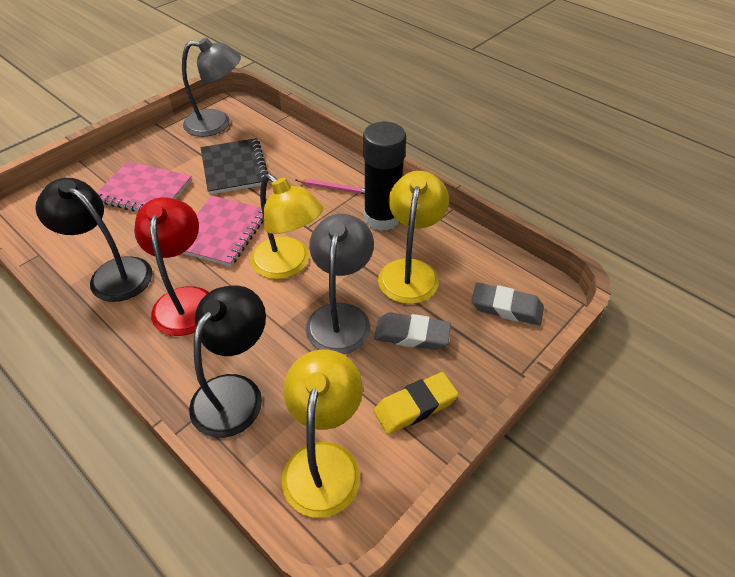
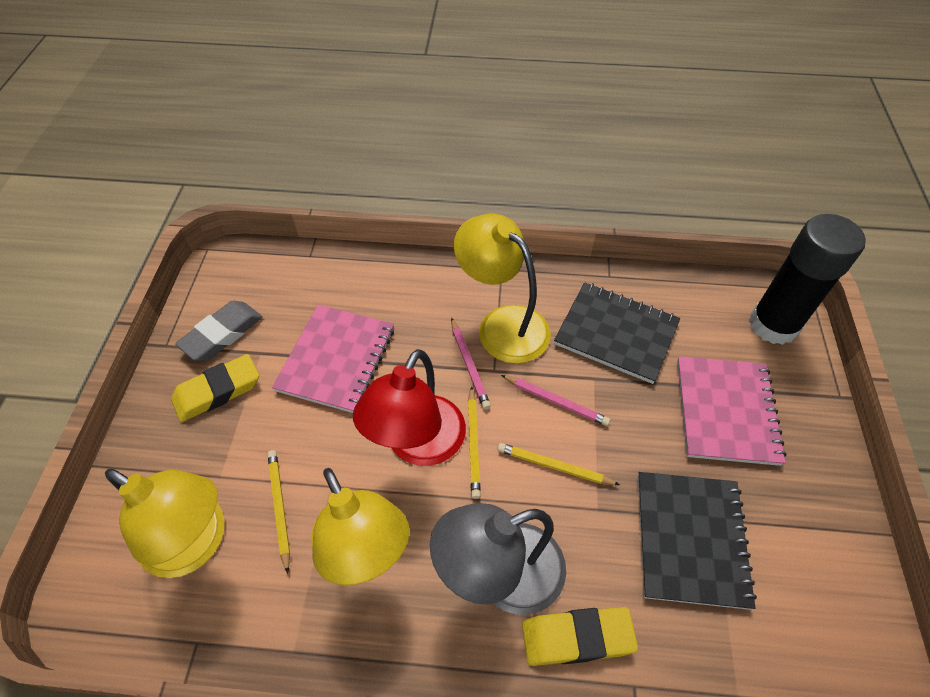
black lamp: [35,178,152,302] [189,285,266,438] = 2 -> none = 0
black notebook: [201,138,269,195] = 1 -> [554,282,680,384] [638,472,757,610] = 2
grey eraser: [374,312,451,350] [472,283,544,325] = 2 -> [175,301,262,361] = 1
grey lamp: [182,38,241,137] [306,214,374,354] = 2 -> [430,503,566,615] = 1
pink pencil: [296,179,365,194] = 1 -> [451,318,491,410] [501,375,610,426] = 2
yellow eraser: [374,372,458,434] = 1 -> [171,354,259,422] [522,607,638,666] = 2
yellow pencil: none = 0 -> [268,450,290,574] [468,386,481,499] [497,443,620,485] = 3

